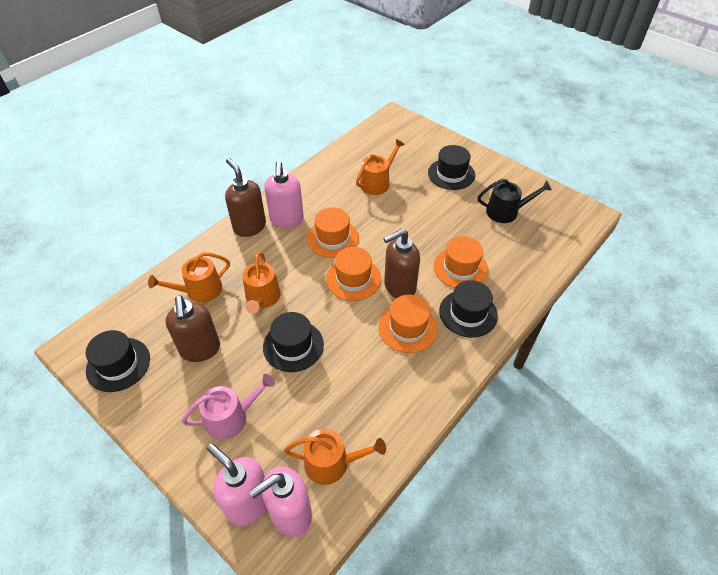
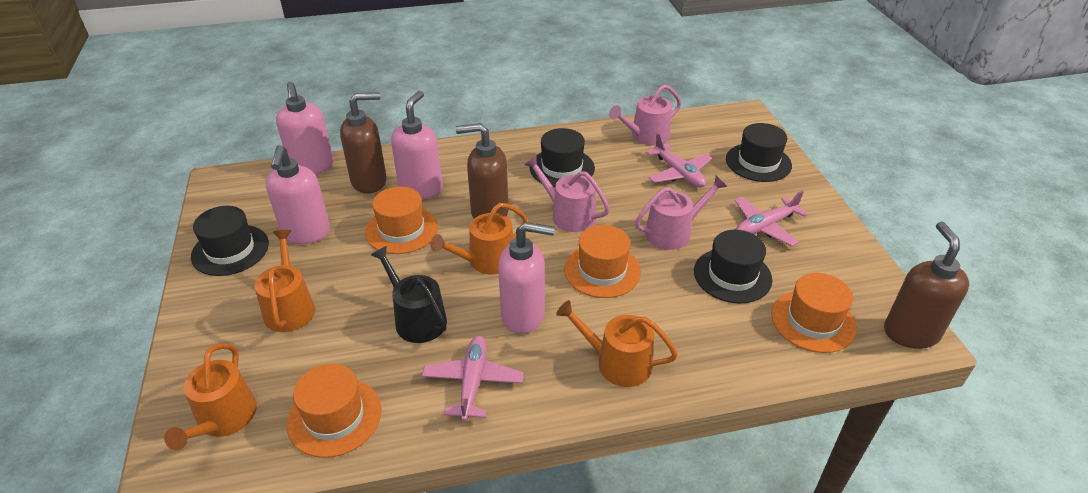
pink plane: none = 0 -> [422,336,524,422] [646,133,712,187] [735,191,808,246] = 3
pink soap dispenser: [207,443,267,526] [249,466,312,537] [264,161,304,228] = 3 -> [266,145,330,244] [276,82,334,174] [391,91,443,199] [498,222,555,334] = 4
pink watering can: [182,374,275,440] = 1 -> [524,156,610,232] [609,84,681,145] [635,176,727,250] = 3

